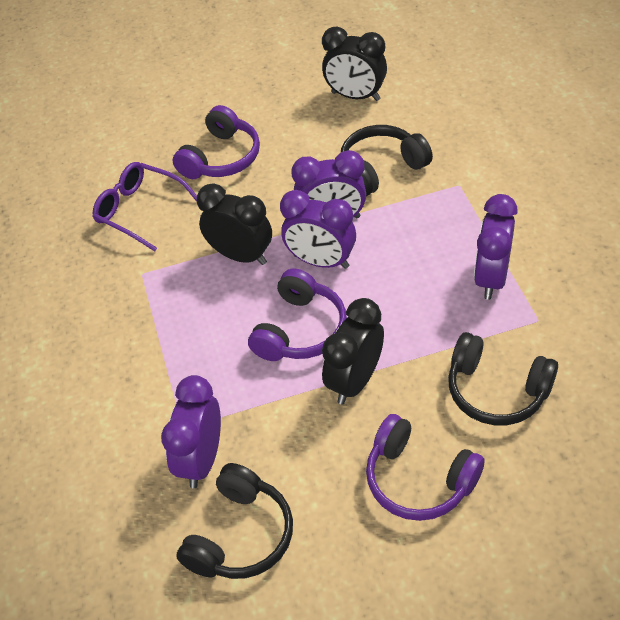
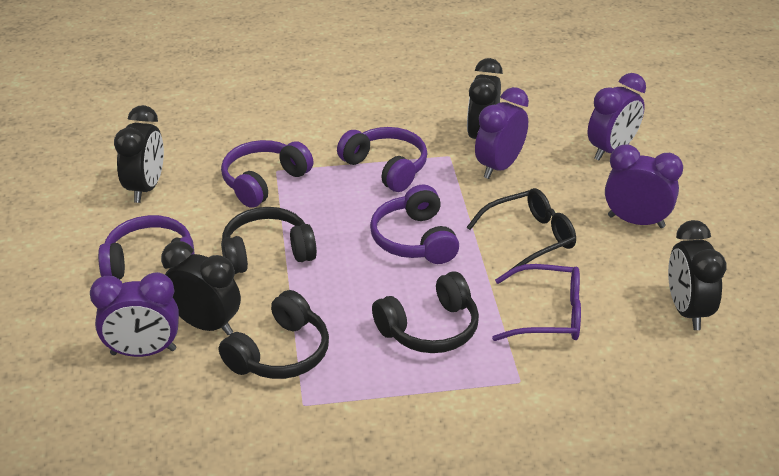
black clock: [197,184,272,265] [322,27,387,101] [322,298,384,404] = 3 -> [114,105,164,203] [161,241,241,335] [467,58,503,139] [668,220,726,330] = 4
black glasses: none = 0 -> [467,188,576,270] = 1
purple headphones: [173,105,260,179] [248,269,347,361] [366,414,485,521] = 3 -> [98,215,195,279] [221,140,313,208] [337,127,428,192] [370,185,459,264] = 4

